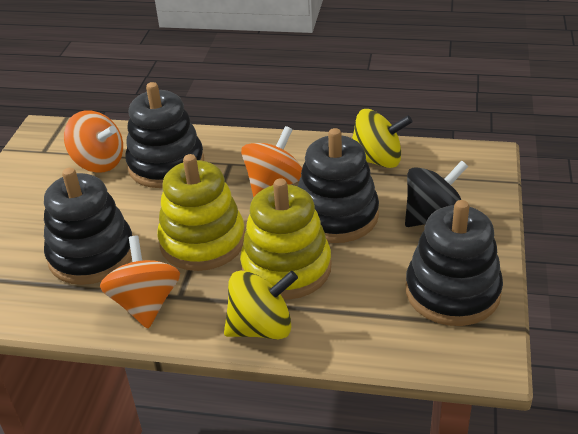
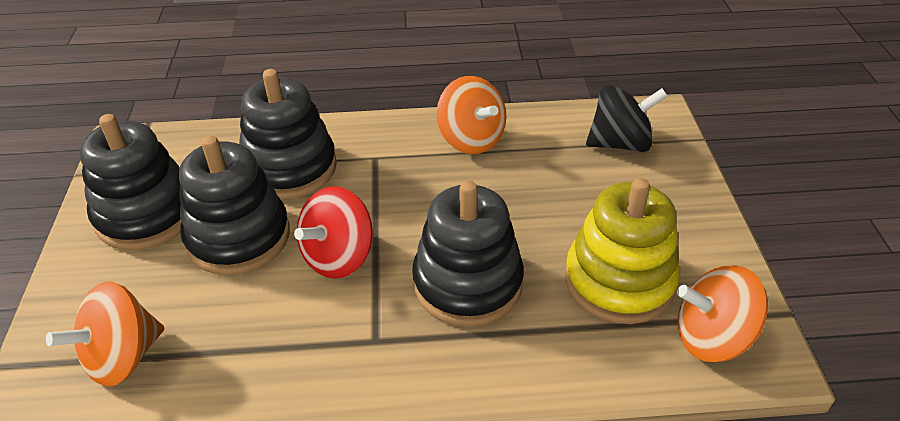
red spinning top: none = 0 -> [294,186,373,279] = 1
yellow spinning top: [224,271,298,339] [352,109,412,168] = 2 -> none = 0
yellow stacking toy: [157,154,245,271] [240,179,331,300] = 2 -> [565,178,680,324] = 1

